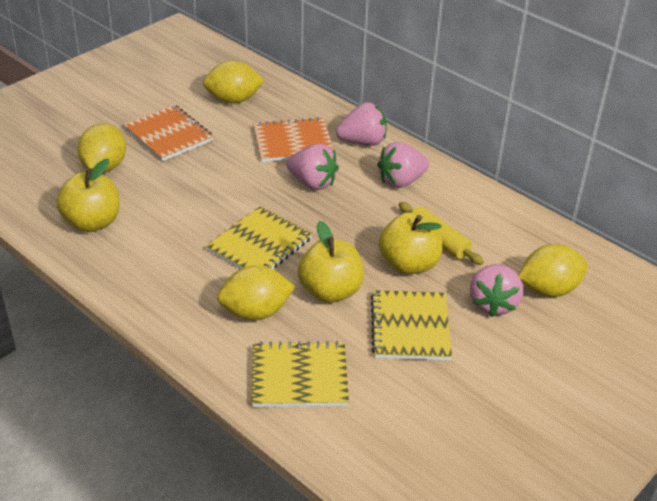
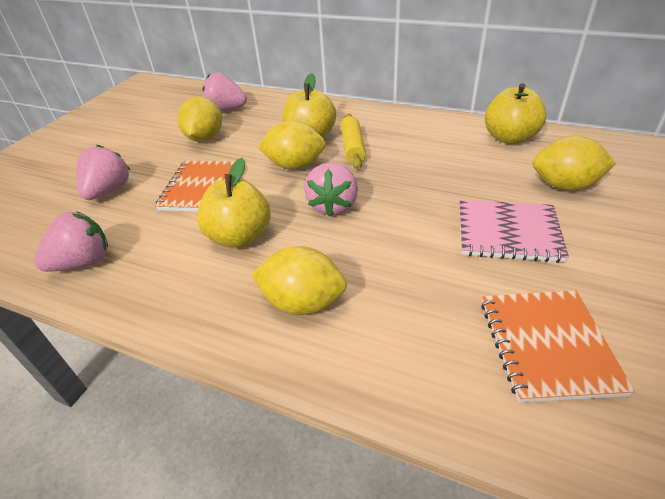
pink notebook: none = 0 -> [459,200,569,263] = 1
yellow notebook: [206,206,312,269] [252,341,349,407] [371,290,452,361] = 3 -> none = 0

